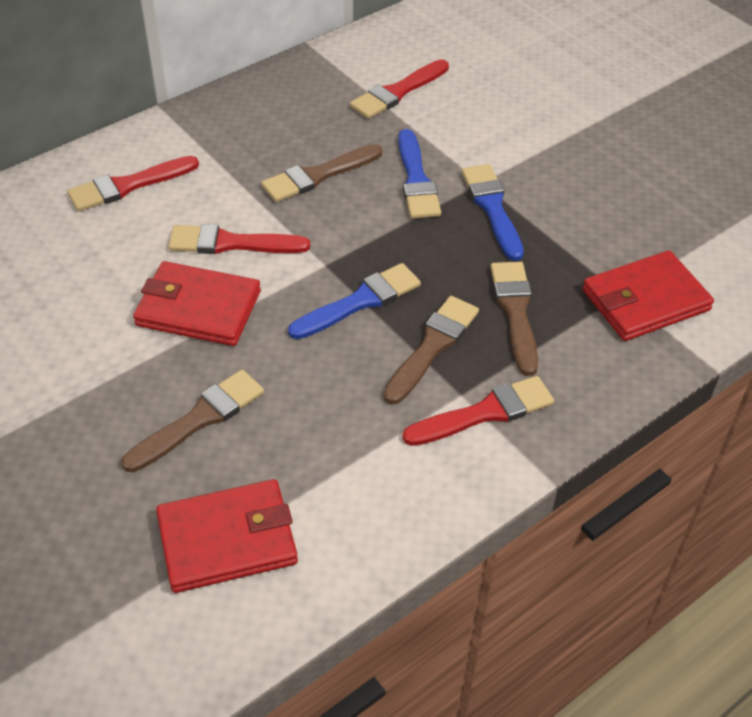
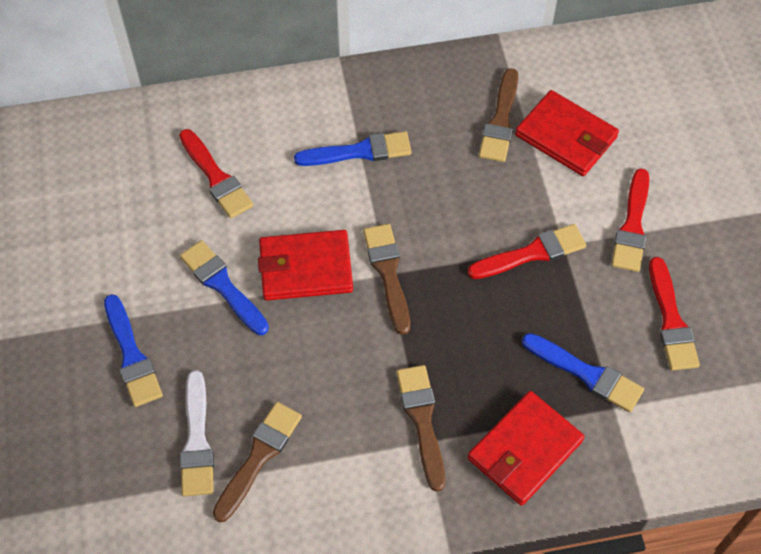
blue brush: [288,263,421,339] [398,129,441,218] [462,164,524,261] = 3 -> [104,294,163,407] [180,240,269,335] [294,131,411,166] [522,333,644,412] = 4
white brush: none = 0 -> [180,370,214,496] = 1

